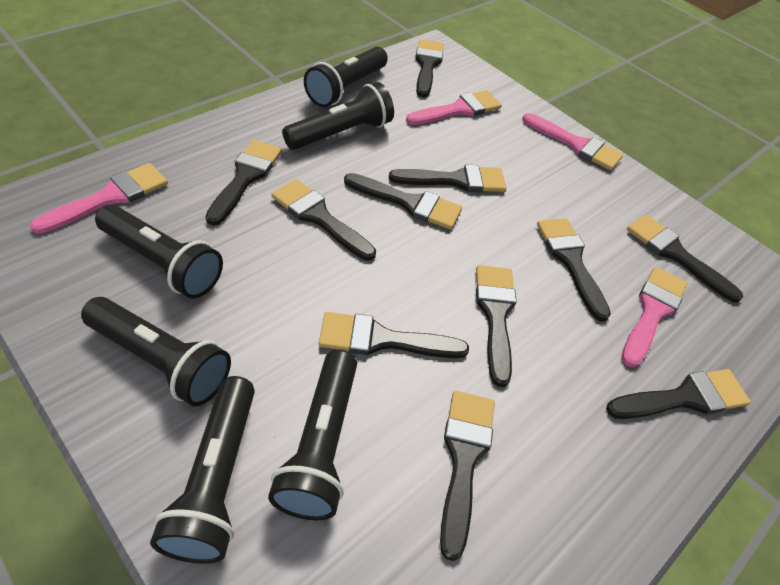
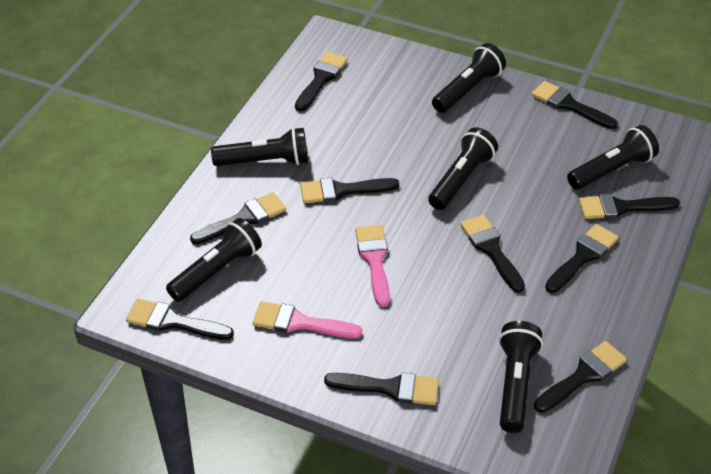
black brush: [205,140,282,226] [272,179,376,261] [319,312,469,358] [344,173,462,230] [389,165,506,192] [415,39,444,97] [440,391,495,561] [476,265,517,387] [537,218,611,322] [606,369,751,419] [627,214,743,303] = 11 -> [126,299,234,340] [190,192,286,244] [295,52,348,111] [300,178,399,203] [324,373,439,405] [460,215,525,293] [531,81,618,129] [534,341,627,413] [545,224,619,293] [579,194,680,219] = 10
pink brush: [30,163,168,234] [406,90,502,125] [522,113,623,170] [622,267,687,367] = 4 -> [253,301,362,338] [355,225,390,307] = 2

